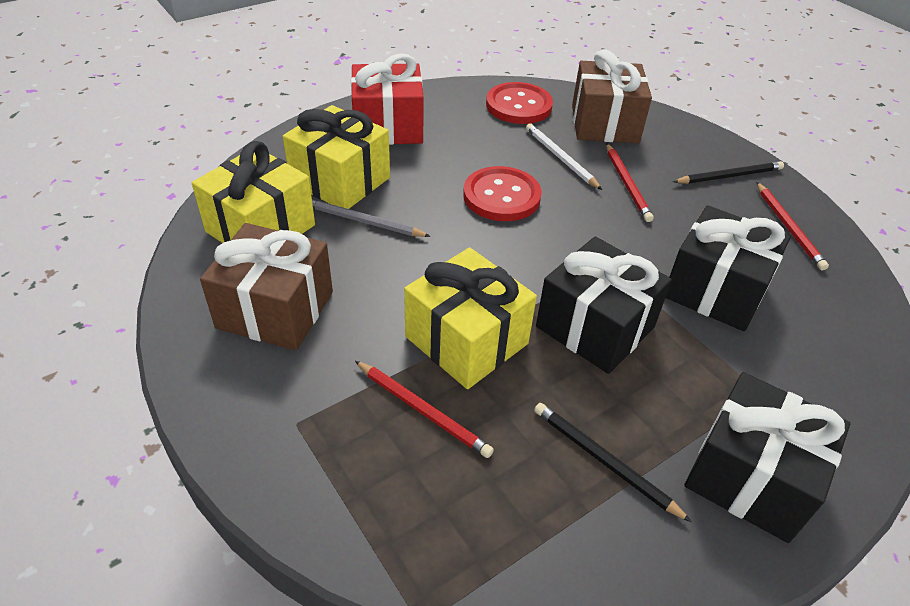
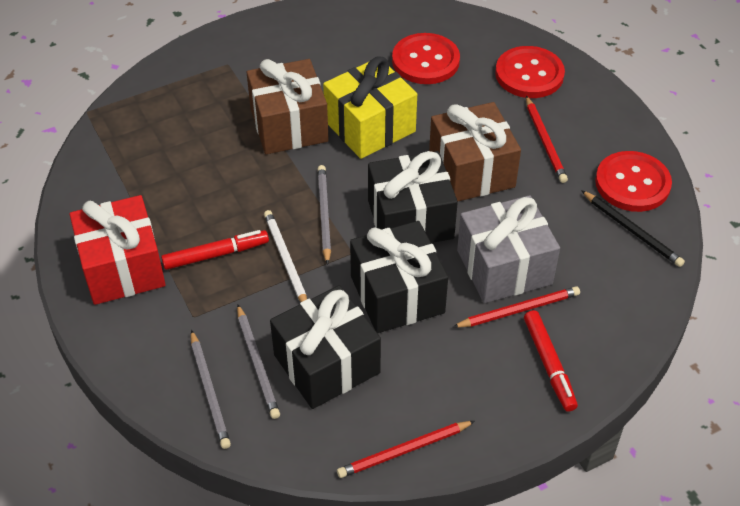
black pencil: [534,403,692,522] [673,161,784,184] = 2 -> [581,190,685,267] = 1
grey gift: none = 0 -> [457,195,560,303] = 1
grey pencil: [312,199,431,237] = 1 -> [191,330,231,449] [237,304,280,419] [318,165,331,265] = 3
red button: [463,166,542,221] [486,82,553,124] = 2 -> [392,33,460,84] [495,46,565,98] [595,151,672,212] = 3
red marker: none = 0 -> [161,230,269,270] [524,310,578,412] = 2
yellow gift: [192,141,315,243] [283,105,390,209] [404,247,537,389] = 3 -> [323,56,417,159] = 1

